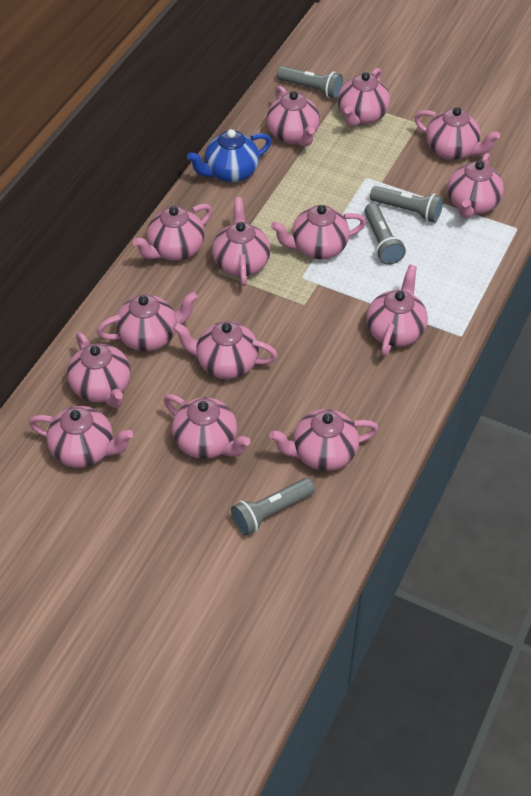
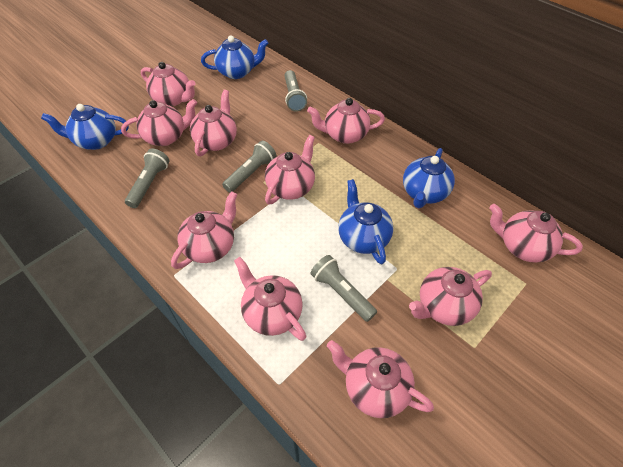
blue teapot: [187,129,272,183] = 1 -> [41,104,129,150] [201,35,268,79] [338,179,393,264] [403,148,455,208] = 4
pink teapot: [29,406,133,468] [67,332,131,408] [97,292,198,352] [133,204,212,261] [164,394,251,459] [172,321,278,379] [212,197,270,286] [267,86,320,147] [269,409,379,471] [271,205,366,259] [337,68,390,127] [366,265,428,356] [414,107,500,160] [447,153,504,219] = 14 -> [121,99,197,146] [141,62,196,106] [171,191,237,269] [190,90,237,156] [234,257,306,341] [265,135,315,205] [307,98,385,144] [327,340,434,418] [409,267,492,326] [489,204,583,263] = 10

